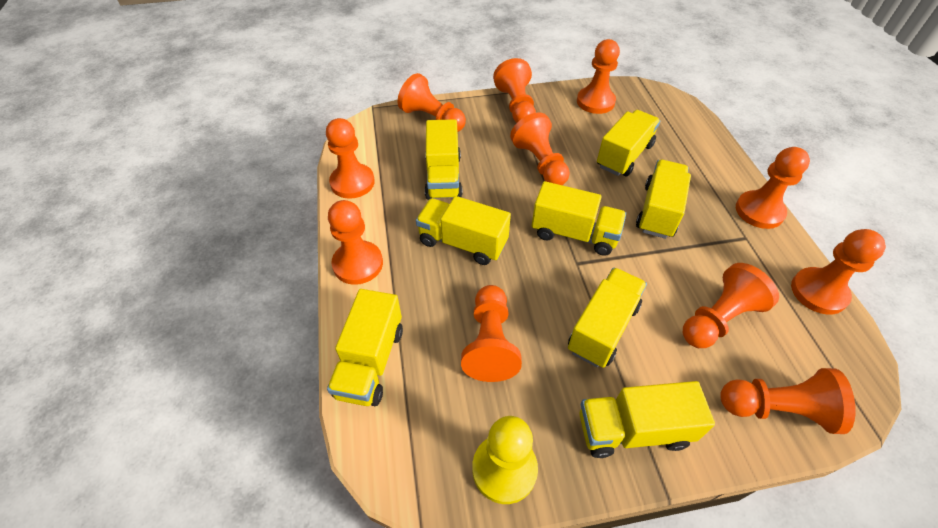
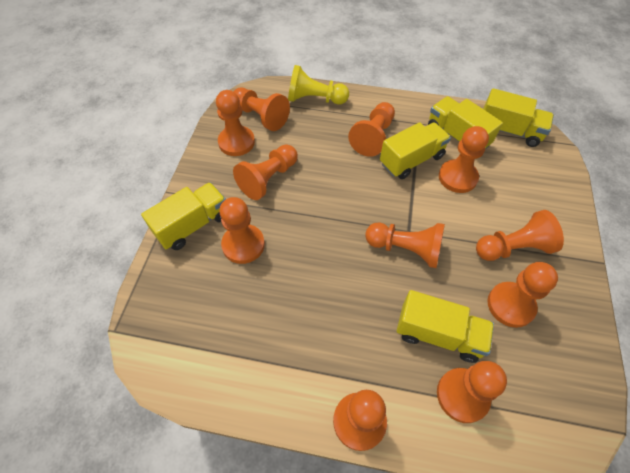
yellow truck: [327,289,403,406] [416,196,511,265] [425,119,462,200] [532,181,626,256] [568,268,647,368] [579,381,715,458] [597,110,660,176] [636,160,691,239] = 8 -> [141,182,226,250] [380,122,451,179] [397,290,494,363] [428,96,503,149] [483,88,554,147] = 5

